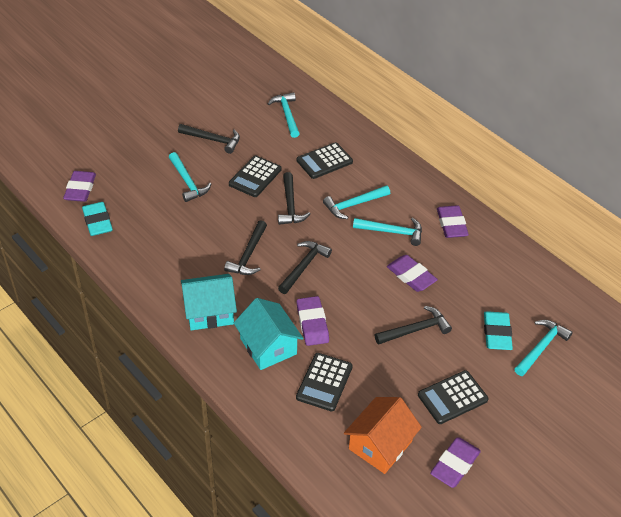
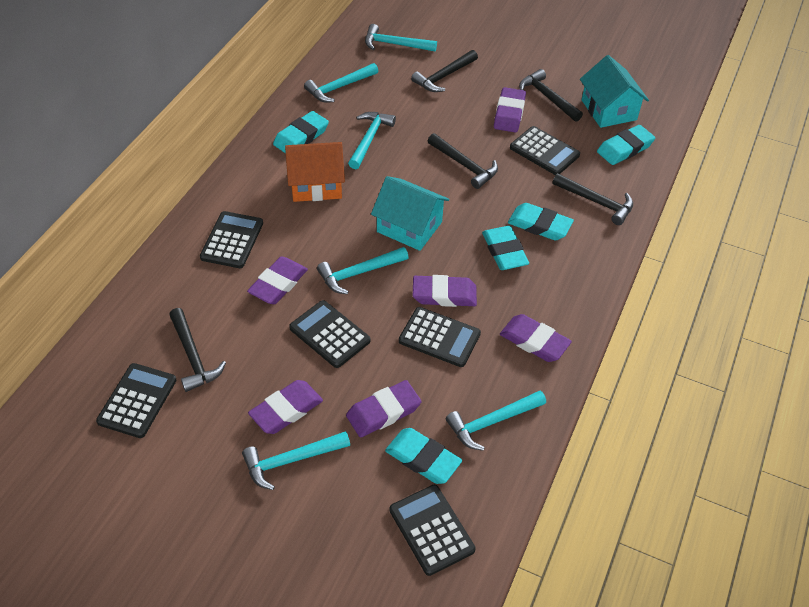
black calculator: [229,156,282,197] [296,353,353,411] [297,142,353,179] [418,370,489,424] = 4 -> [96,363,177,438] [200,211,263,268] [289,300,371,368] [389,485,476,576] [399,307,481,367] [510,126,580,175] = 6
purple eraser: [63,171,96,202] [297,296,329,346] [387,255,438,292] [430,437,481,488] [437,206,469,238] = 5 -> [247,256,308,304] [248,380,323,434] [346,380,421,437] [413,275,477,307] [494,87,526,133] [500,314,572,362] = 6
turquoise eraser: [82,202,113,236] [484,311,513,350] = 2 -> [273,111,329,153] [385,428,462,484] [482,226,529,270] [508,203,574,241] [597,125,655,165] = 5
turquoise hammer: [169,152,211,202] [268,92,300,138] [323,185,390,219] [353,218,422,246] [514,320,573,376] = 5 -> [242,431,350,490] [304,63,378,102] [317,247,409,294] [348,112,396,169] [365,24,437,52] [446,391,546,451] = 6

